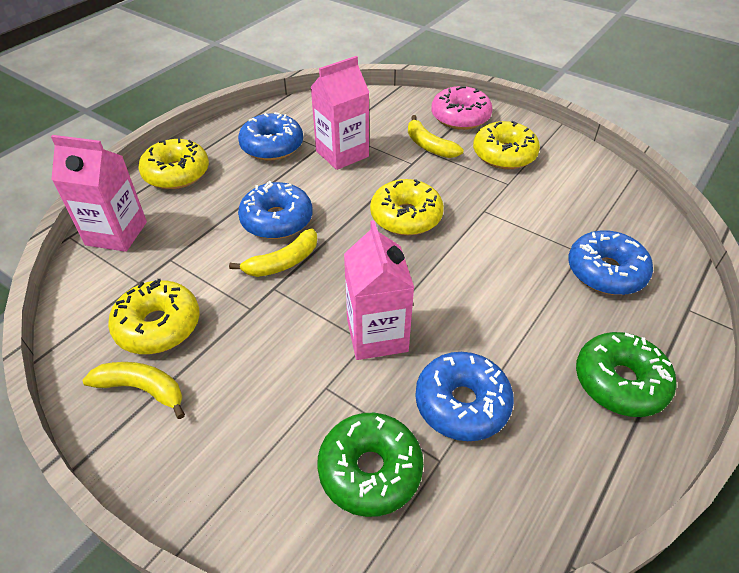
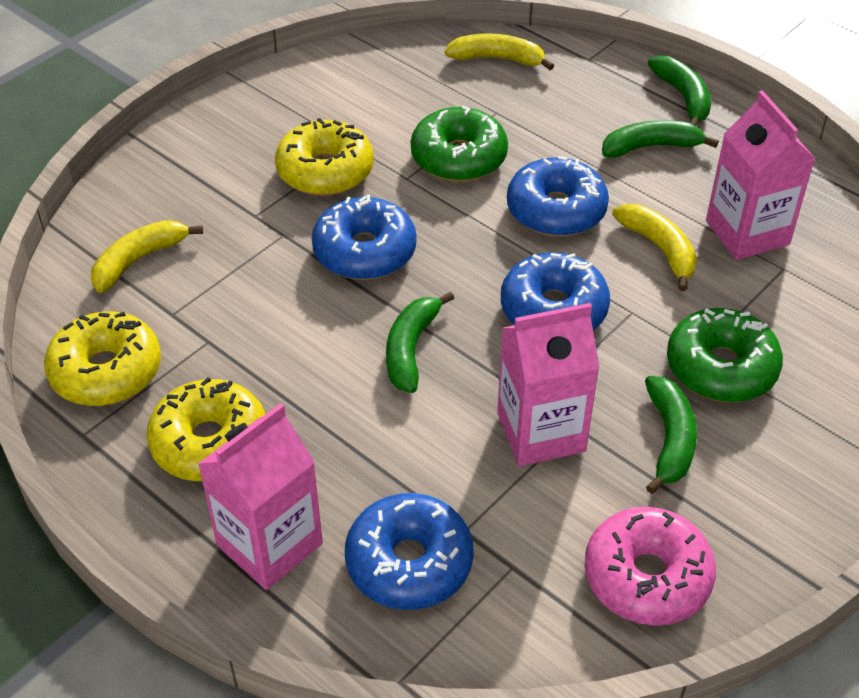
green banana: none = 0 -> [386,292,454,393] [602,120,719,158] [645,376,697,494] [648,55,711,126] = 4
yellow donut: [108,279,200,354] [139,138,209,189] [370,179,444,236] [473,121,540,169] = 4 -> [44,311,161,406] [146,377,265,481] [275,118,374,196] = 3

